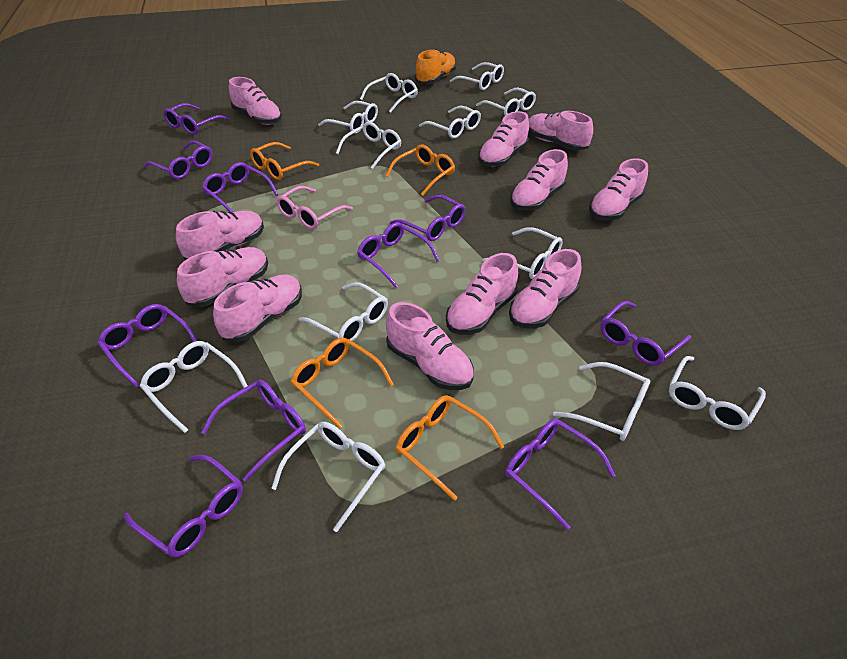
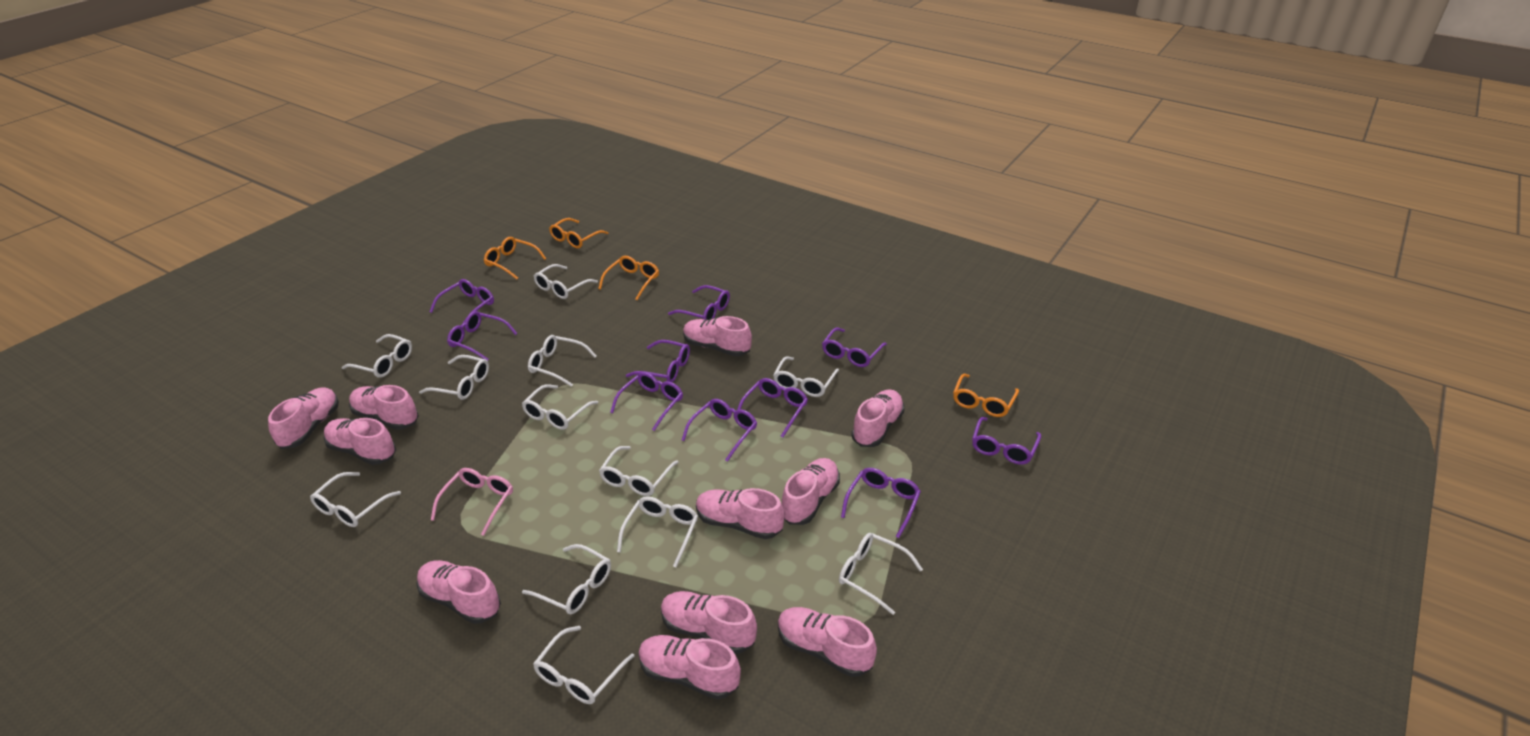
orange shoe: [415,49,456,84] = 1 -> none = 0

